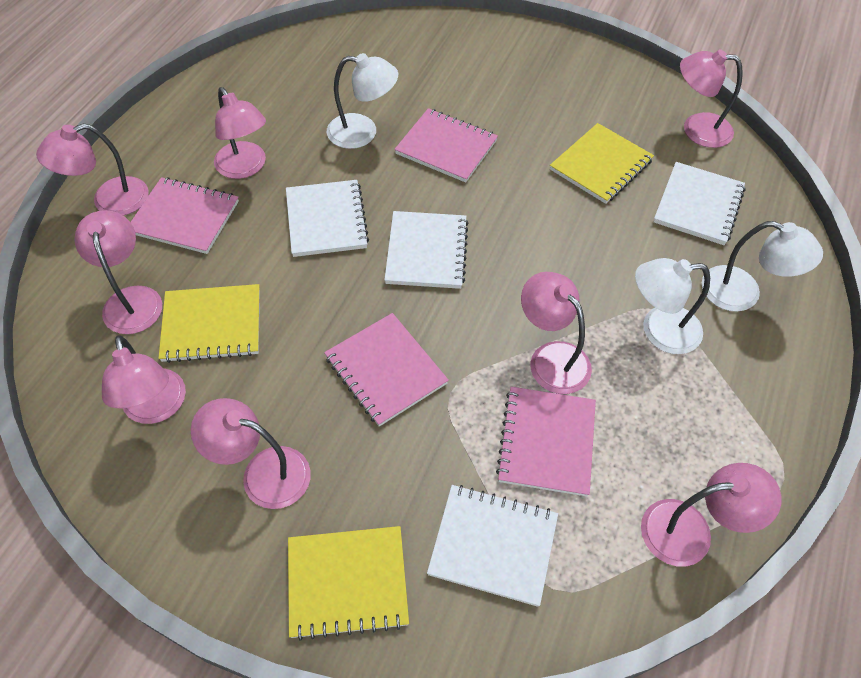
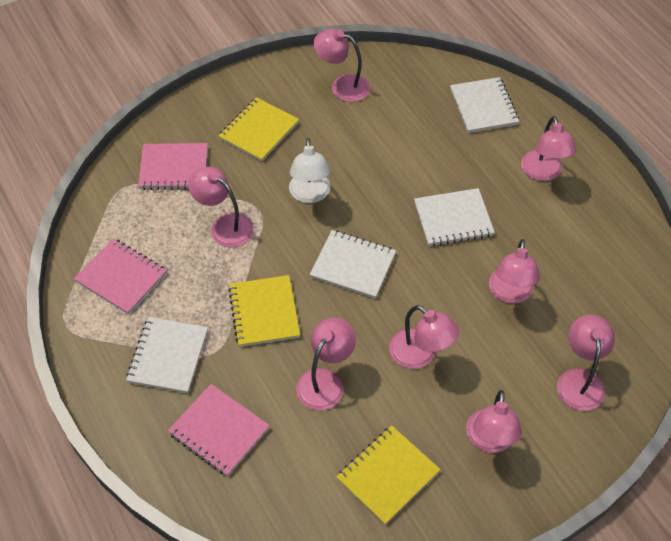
pink notebook: [131,177,239,254] [324,313,449,427] [394,108,498,183] [496,387,596,497] = 4 -> [74,239,167,314] [138,143,208,190] [168,384,270,476] = 3
white lamp: [327,53,398,149] [635,258,710,354] [702,221,823,312] = 3 -> [289,138,331,203] = 1

